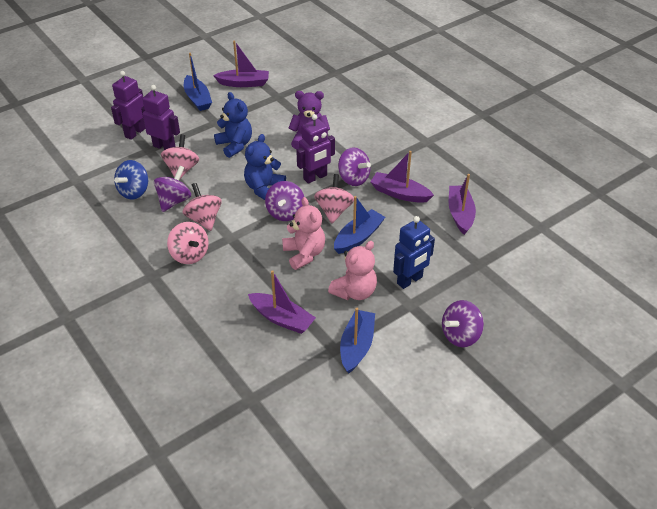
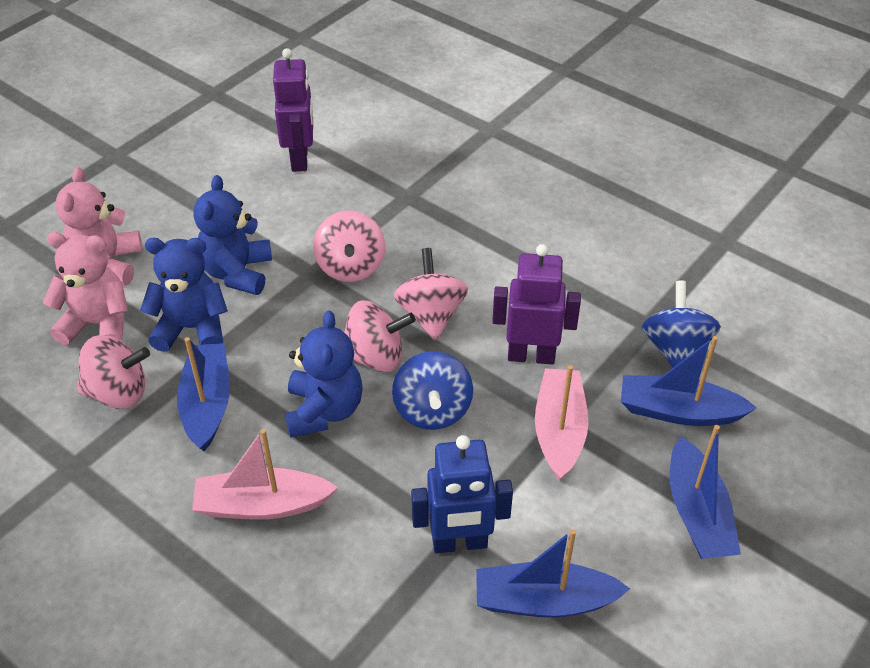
blue boat: [184,53,212,111] [334,196,385,254] [340,308,375,374] = 3 -> [177,337,230,451] [476,529,630,618] [621,336,757,426] [670,425,741,559] = 4
blue spinning top: [114,160,148,199] = 1 -> [392,351,473,430] [642,281,721,368] = 2
blue teddy bear: [214,92,252,158] [244,134,286,200] = 2 -> [140,238,228,352] [193,175,272,295] [285,311,363,437] = 3
pink boat: none = 0 -> [192,429,338,520] [535,365,589,480] = 2
purple boat: [213,41,269,87] [248,270,316,334] [370,151,434,203] [449,174,476,235] = 4 -> none = 0
purple robot: [111,71,145,140] [141,85,180,150] [296,114,335,184] = 3 -> [273,48,313,172] [492,244,581,365] = 2
purple spinning top: [154,166,191,212] [265,181,304,221] [338,147,371,186] [442,300,484,347] = 4 -> none = 0
purple teddy bear: [289,91,330,149] = 1 -> none = 0

